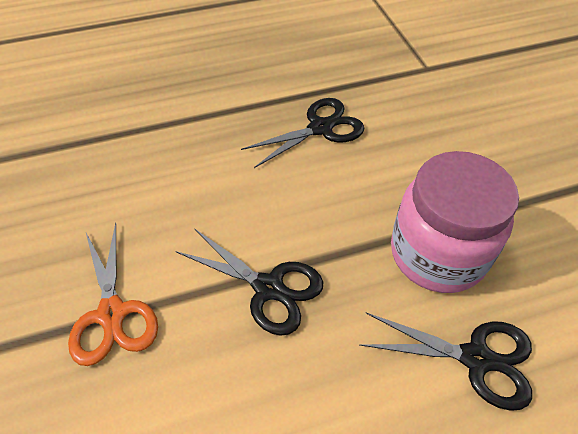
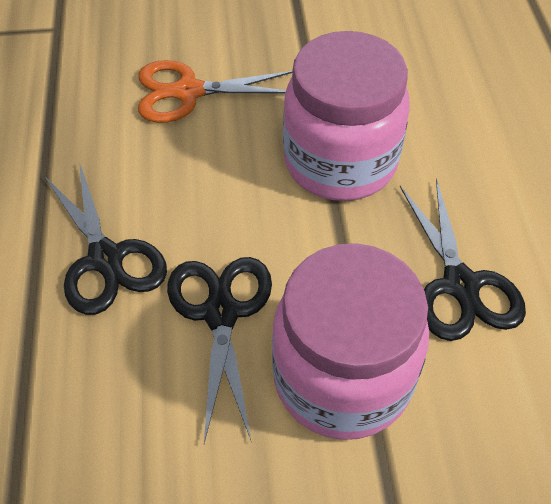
pink jar: [391,151,519,293] = 1 -> [272,243,429,440] [283,31,410,201] = 2

